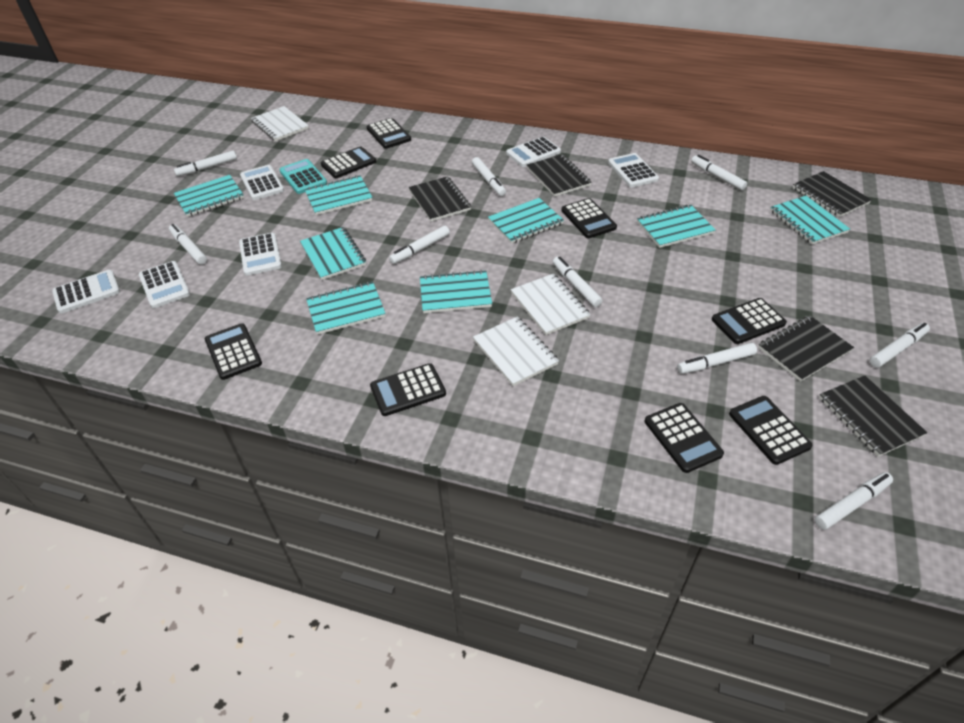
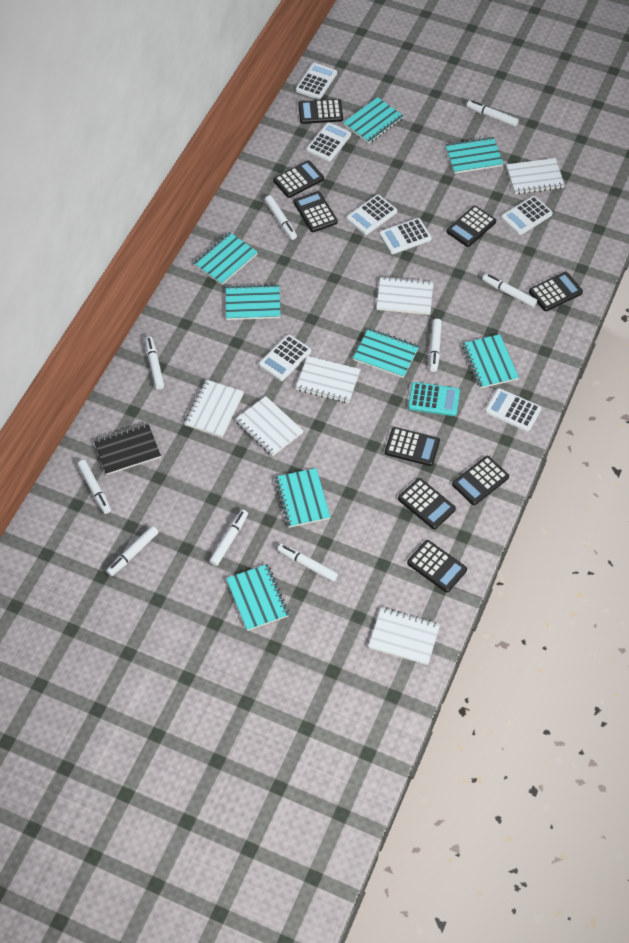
black calculator: [205,323,262,380] [321,146,376,178] [367,118,411,149] [370,363,446,416] [561,198,617,238] [645,403,724,473] [712,298,787,344] [729,396,812,465] = 8 -> [273,160,324,198] [294,191,338,232] [298,99,343,124] [385,427,440,466] [398,478,456,529] [407,540,467,592] [447,206,496,247] [452,456,509,505] [529,272,583,311] = 9
black notebook: [409,176,471,222] [527,154,592,197] [758,316,854,382] [793,171,872,217] [819,375,928,457] = 5 -> [94,423,161,475] = 1
white calculator: [52,270,120,313] [139,261,190,308] [239,233,282,276] [240,165,284,200] [506,137,561,167] [608,153,659,188] = 6 -> [259,334,311,381] [296,63,337,100] [306,122,351,162] [347,195,397,235] [379,218,432,254] [485,388,541,432] [501,196,553,235] = 7
white notebook: [251,106,309,141] [473,317,559,386] [511,274,591,335] = 3 -> [184,379,244,437] [235,396,303,456] [296,356,361,403] [368,607,440,665] [376,276,434,315] [506,158,565,194] = 6

